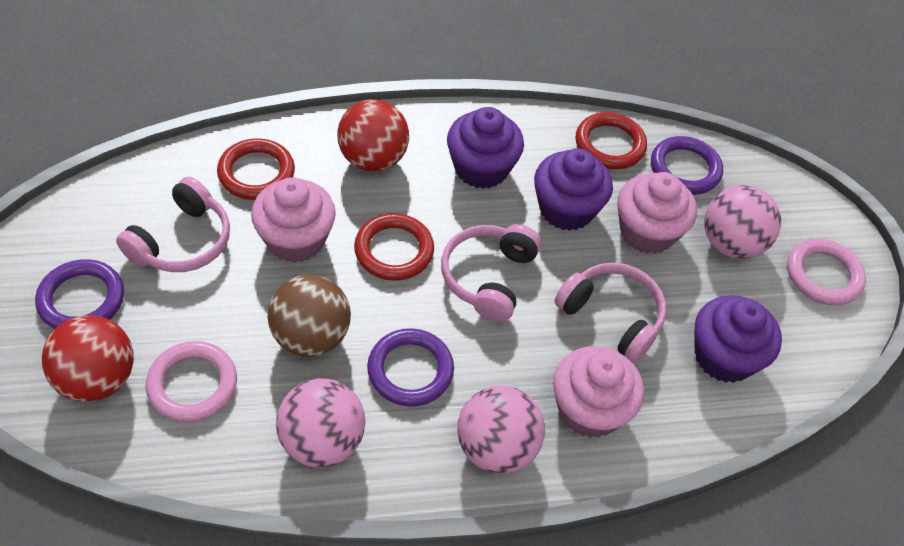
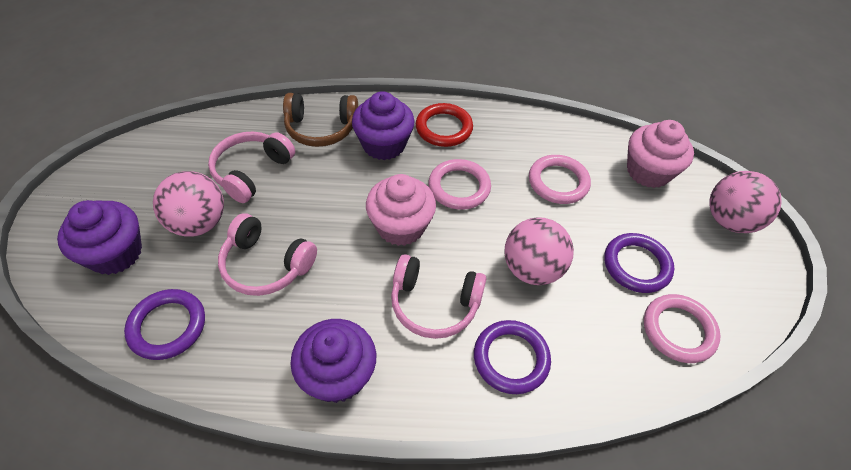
brown ball: [268,274,351,357] = 1 -> none = 0
brown headphones: none = 0 -> [283,93,358,147] = 1
pink cupcake: [251,177,336,263] [553,346,644,438] [617,172,697,254] = 3 -> [366,174,436,246] [627,120,694,188] = 2
pink ring: [146,341,237,422] [787,239,866,306] = 2 -> [429,159,491,210] [529,155,591,204] [644,294,721,363] = 3
red ball: [42,315,134,402] [337,99,409,172] = 2 -> none = 0
red ring: [217,139,295,200] [354,213,434,281] [576,112,647,169] = 3 -> [416,103,473,147] = 1

